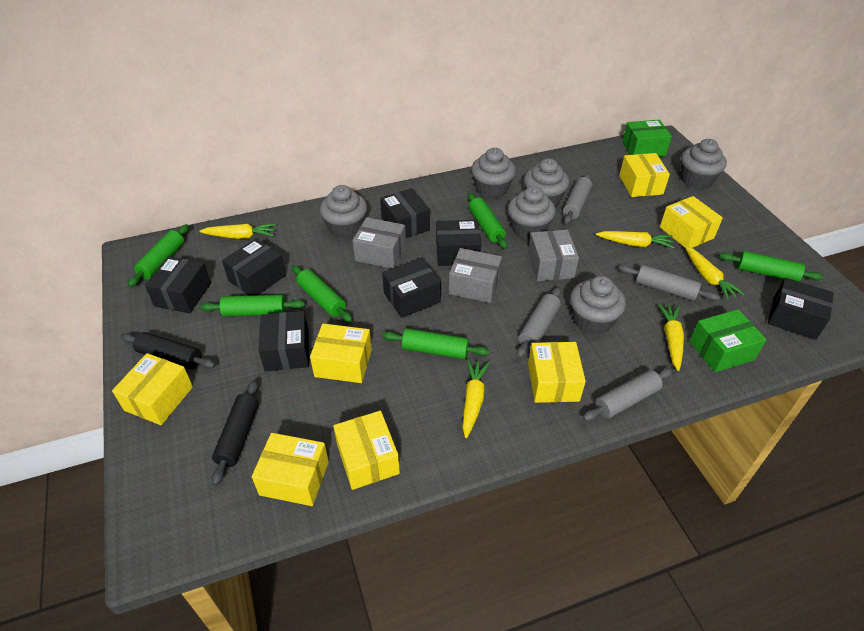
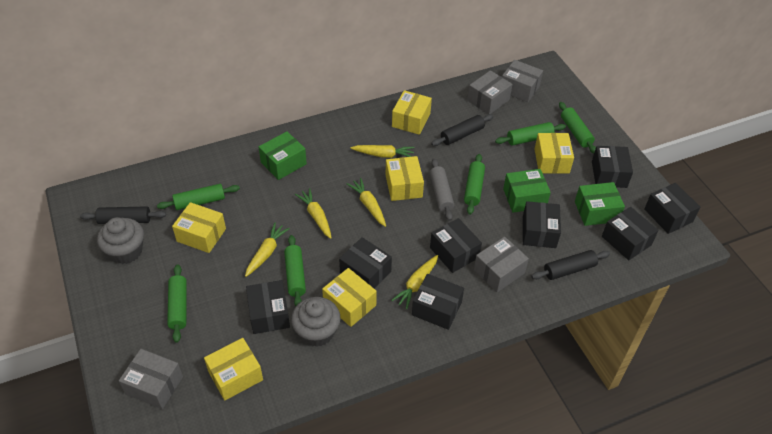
black box: [145,256,211,313] [222,239,286,296] [258,311,309,371] [380,188,430,238] [382,258,441,318] [436,220,481,266] [768,278,834,340] = 7 -> [246,280,290,334] [339,237,392,289] [412,274,464,330] [430,218,482,273] [523,201,561,248] [592,146,633,188] [602,207,658,260] [644,183,700,234] = 8
black rolling pin: [121,332,216,369] [211,380,259,486] = 2 -> [80,206,166,224] [431,114,494,146] [531,250,610,280] = 3
green box: [622,120,672,157] [689,309,767,372] = 2 -> [259,131,307,180] [503,169,551,213] [575,182,625,226] = 3
grey box: [353,217,406,269] [449,248,502,303] [528,230,579,281] = 3 -> [119,349,183,409] [468,70,512,114] [474,237,529,292] [502,60,543,102] = 4
grey cupcake: [320,185,367,239] [471,148,516,199] [508,186,556,240] [524,158,569,207] [570,276,626,335] [681,139,727,189] = 6 -> [97,217,144,264] [291,297,341,347] = 2
grey rolling pin: [517,287,561,358] [563,173,592,224] [582,368,673,421] [619,265,720,301] = 4 -> [430,159,454,221] = 1
yellow box: [112,353,193,425] [252,433,329,506] [310,324,372,383] [333,411,400,490] [528,342,586,403] [619,153,670,197] [660,196,723,248] = 7 -> [172,202,226,253] [204,338,263,401] [322,268,377,327] [386,156,424,201] [392,90,432,135] [534,133,574,174] = 6

